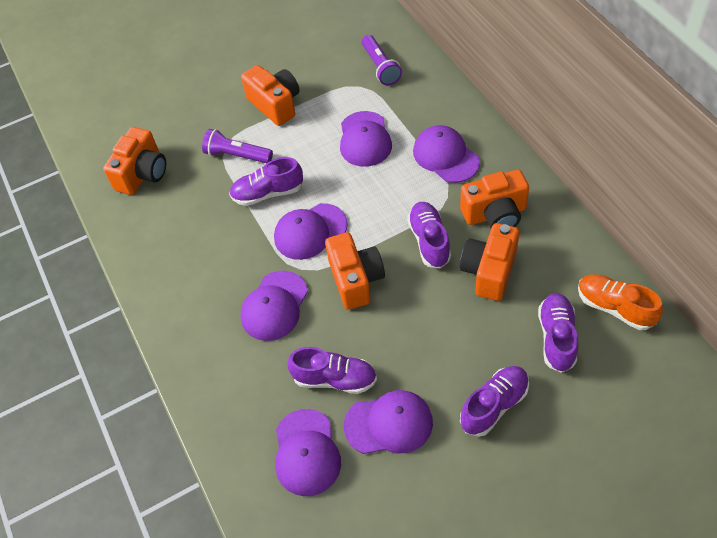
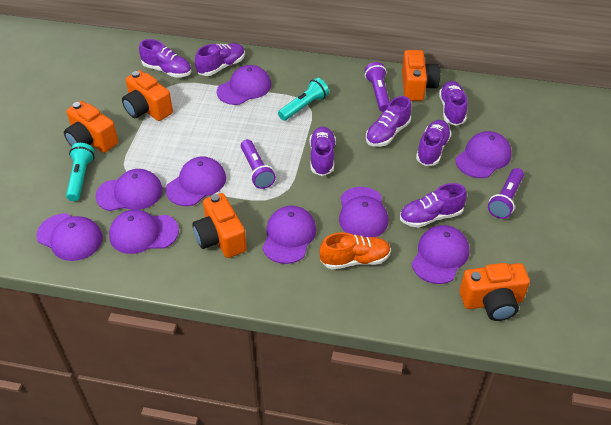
purple cap: [240,271,308,341] [274,203,348,260] [275,409,341,496] [340,111,392,167] [344,390,433,454] [413,125,480,183] = 6 -> [36,213,103,261] [96,169,163,211] [109,210,179,254] [166,156,226,206] [217,65,271,105] [262,206,316,264] [339,187,388,237] [412,225,469,284] [456,131,512,178] = 9
purple flashlight: [202,129,273,163] [362,35,402,85] = 2 -> [241,139,276,189] [365,62,390,112] [488,168,524,219] = 3
purple shoe: [229,157,303,206] [287,347,377,394] [407,202,451,268] [460,366,529,437] [538,293,578,373] = 5 -> [139,39,191,78] [195,43,245,76] [310,127,336,176] [366,96,411,147] [400,183,467,228] [416,120,451,166] [439,81,467,126] = 7
turquoise flashlight: none = 0 -> [66,143,95,201] [278,78,329,121] = 2

